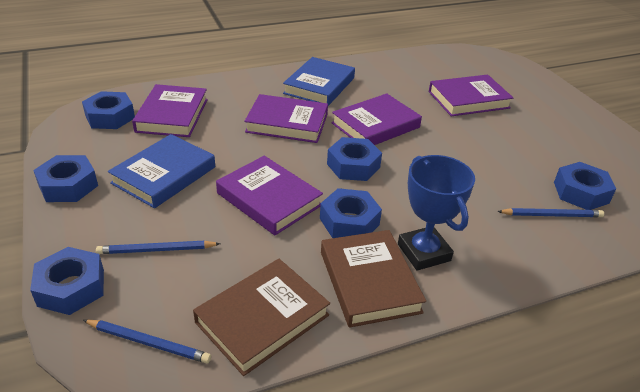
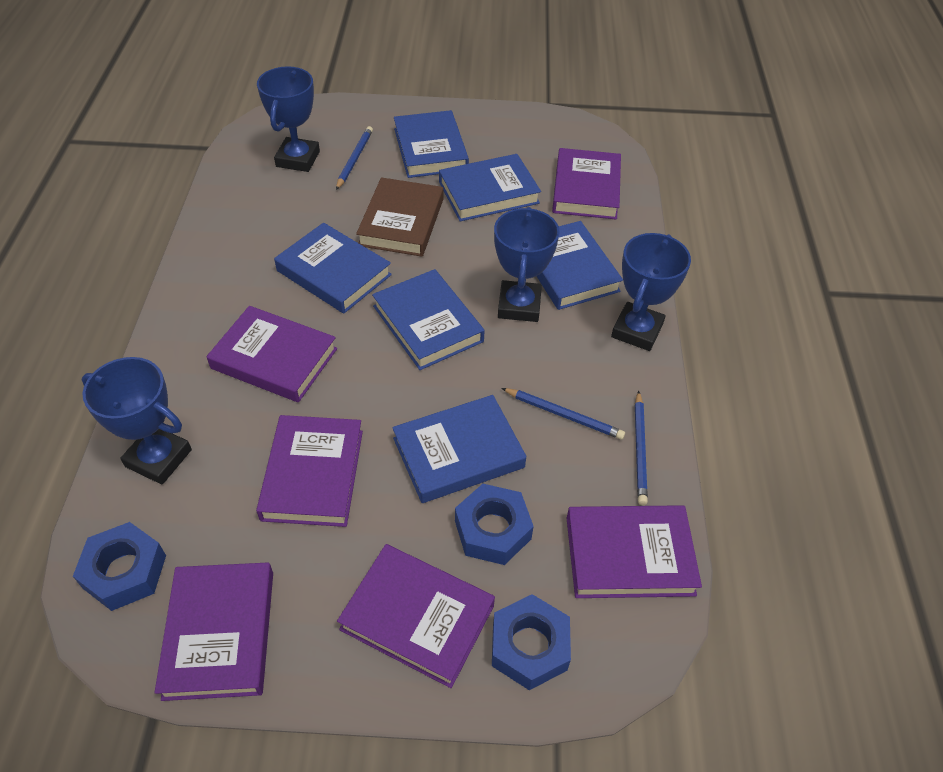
blue book: [108,134,215,208] [283,57,355,106] = 2 -> [274,223,392,314] [372,269,485,370] [392,395,526,503] [394,110,469,178] [439,154,541,221] [536,221,623,310] = 6
blue nut: [30,247,104,315] [33,155,98,202] [82,91,135,129] [320,188,382,238] [327,137,382,181] [554,162,616,210] = 6 -> [73,522,166,611] [455,484,534,565] [492,594,571,690] = 3
blue trophy: [398,155,475,271] = 1 -> [82,357,192,485] [257,66,320,172] [494,207,560,322] [611,233,691,351] = 4
brown book: [193,259,330,376] [321,230,426,328] = 2 -> [356,177,443,257] = 1
purple book: [132,84,208,137] [216,156,323,235] [244,94,328,143] [331,93,422,145] [429,75,513,116] = 5 -> [154,563,273,701] [207,306,337,402] [256,415,363,527] [337,544,495,688] [552,148,621,219] [567,505,702,598] = 6

